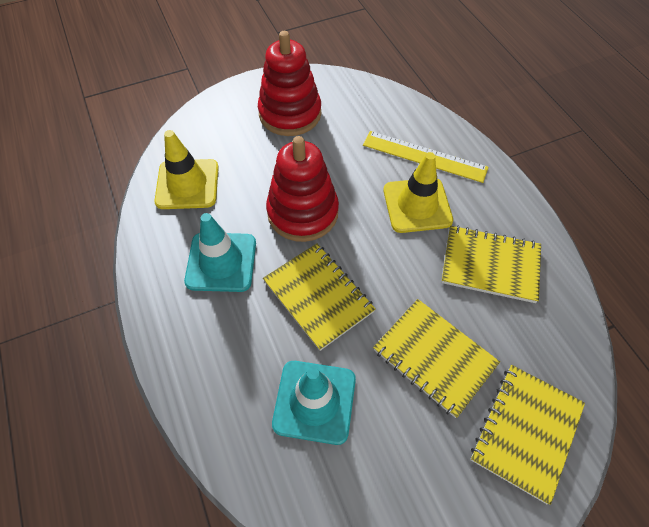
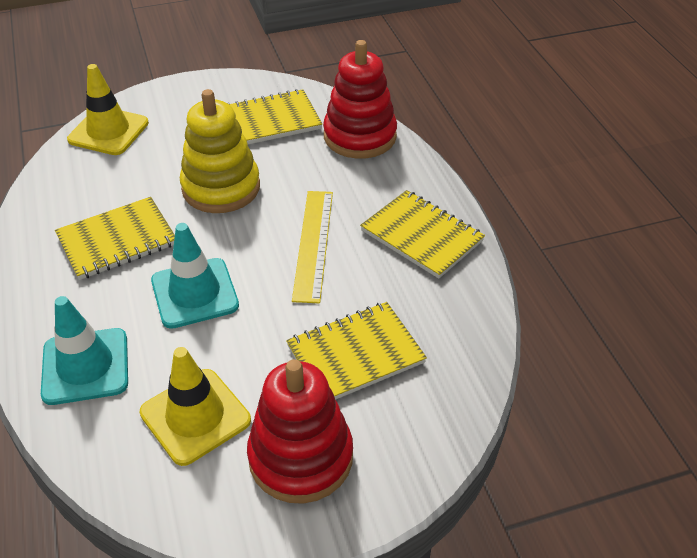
yellow stacking toy: none = 0 -> [180,89,260,213] = 1

